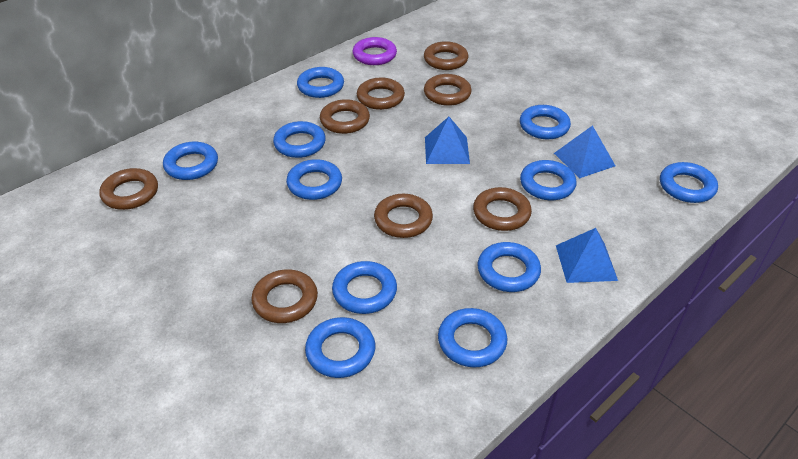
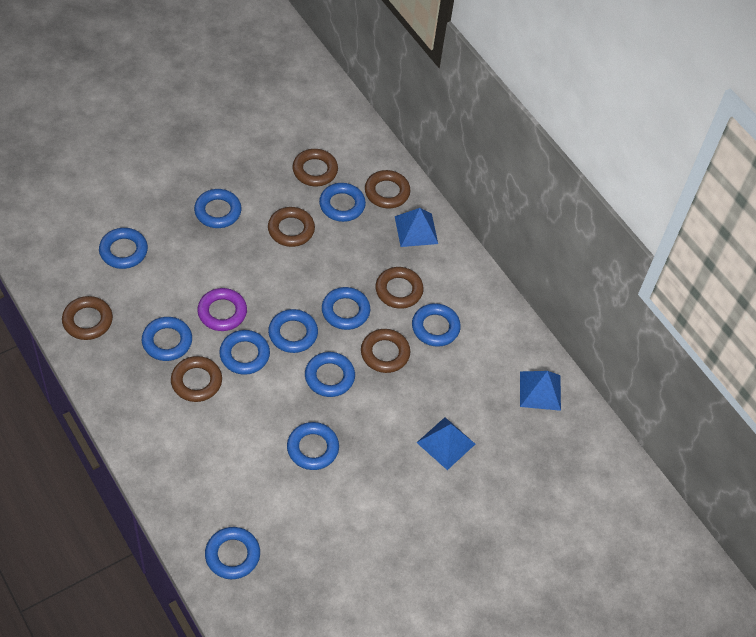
brown ring: [99,168,158,210] [251,269,318,323] [320,99,370,134] [357,78,405,110] [374,194,433,238] [424,41,468,70] [424,74,472,106] [473,187,532,231] = 8 -> [62,296,113,340] [171,356,222,402] [268,207,315,247] [293,149,338,186] [361,329,410,373] [365,170,410,208] [376,267,424,309] = 7

